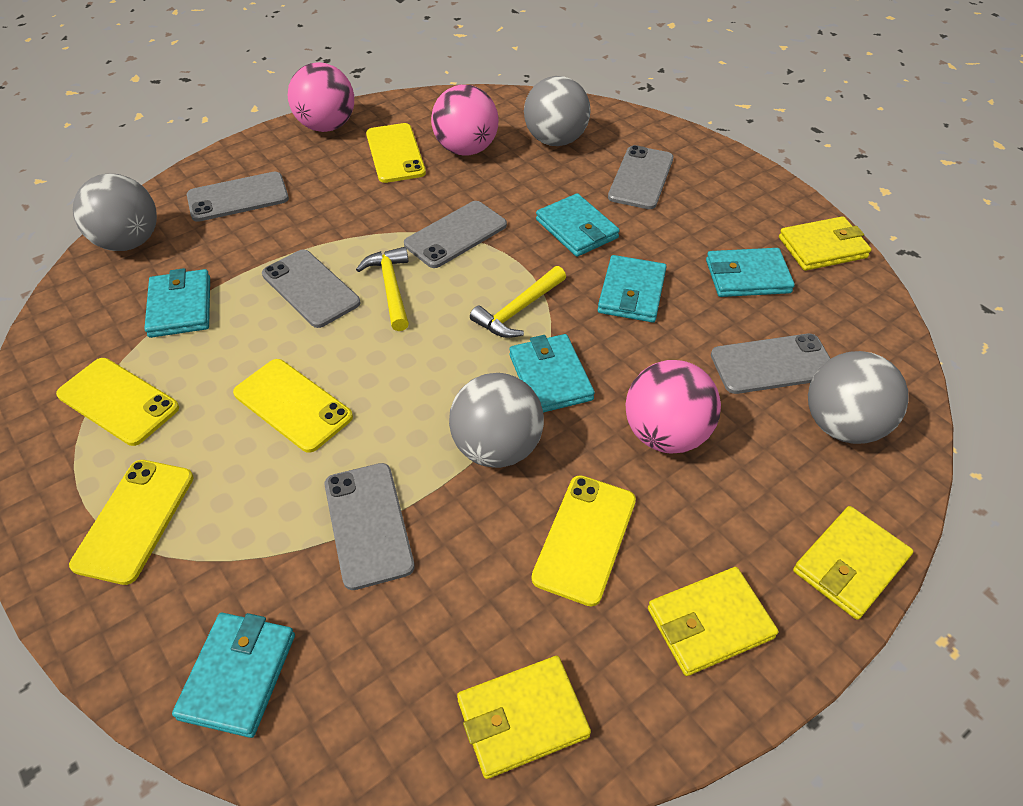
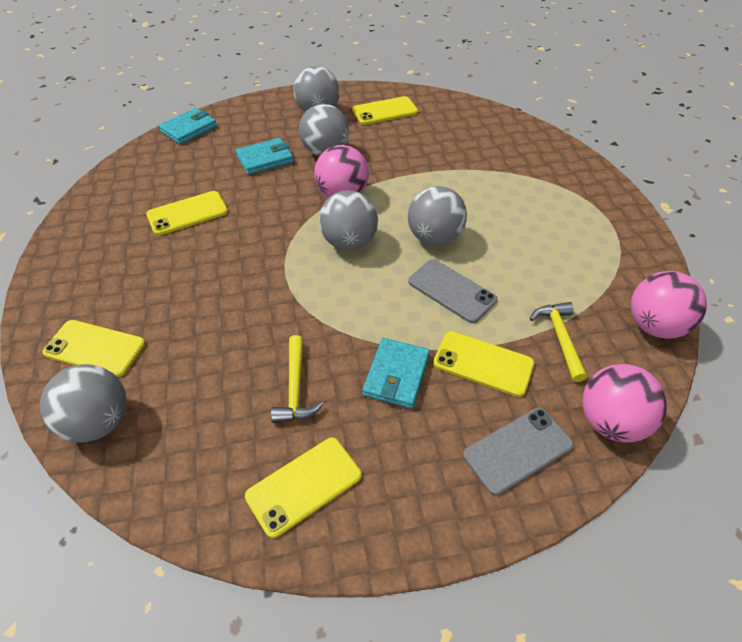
grey ball: [73,174,157,251] [449,373,544,468] [524,76,591,146] [808,351,909,444] = 4 -> [40,364,127,442] [293,66,340,112] [299,104,349,156] [319,190,378,250] [408,186,467,246] = 5
grey phone: [187,172,289,222] [262,250,360,328] [325,463,415,590] [404,201,507,268] [608,145,673,209] [711,334,831,394] = 6 -> [408,259,497,323] [463,408,574,495] = 2
turquoise wallet: [144,268,210,338] [172,613,295,738] [509,334,595,412] [536,193,620,257] [598,255,667,323] [706,248,795,297] = 6 -> [159,108,217,145] [236,138,293,175] [362,338,430,408] = 3
yellow wallet: [457,656,591,779] [648,567,779,676] [779,216,872,271] [793,506,913,620] = 4 -> none = 0

